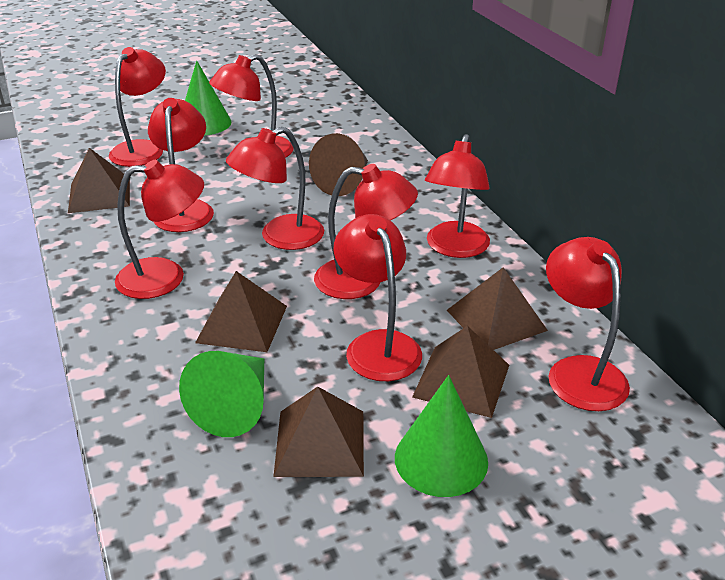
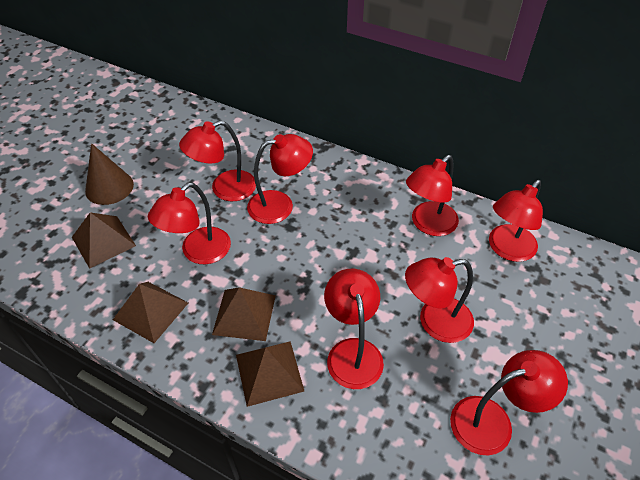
brown pyramid: [68,148,130,213] [195,271,287,352] [273,387,364,477] [412,326,509,418] [447,267,548,350] = 5 -> [72,212,136,269] [113,282,188,343] [212,287,276,341] [236,341,304,407] = 4
green cone: [179,351,264,437] [185,61,232,135] [395,375,488,497] = 3 -> none = 0
red lamp: [109,47,166,167] [115,160,204,299] [148,98,214,232] [209,54,294,158] [226,127,324,250] [314,164,418,299] [334,214,422,381] [425,134,490,258] [546,237,630,411] = 9 -> [148,182,231,264] [179,121,256,202] [247,134,313,224] [324,269,384,389] [405,257,474,343] [406,155,459,236] [450,350,568,455] [489,180,543,262] = 8

